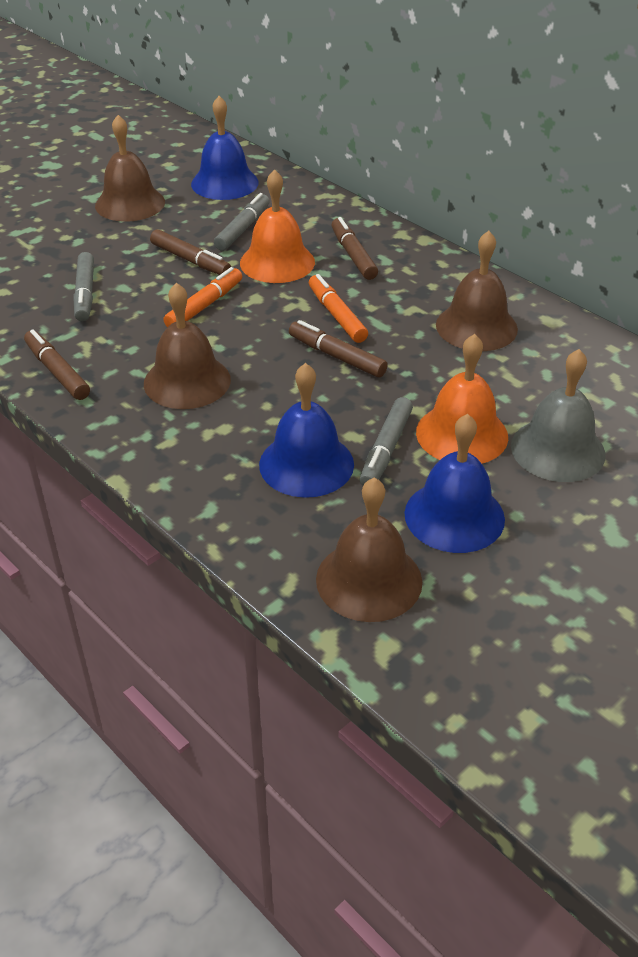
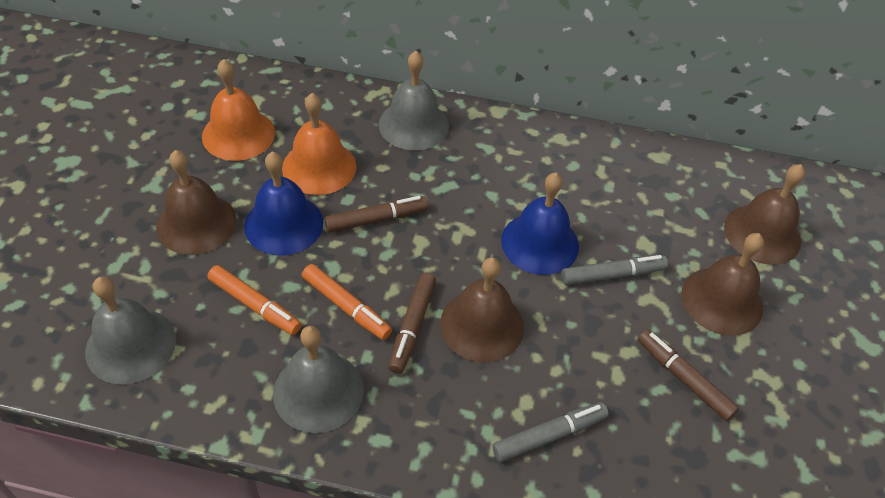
blue bell: [191,96,259,200] [259,363,354,498] [404,414,505,553] = 3 -> [244,151,323,255] [501,172,579,275] = 2
brown marker: [24,330,90,400] [150,229,231,275] [289,320,388,377] [332,217,378,280] = 4 -> [325,196,428,233] [388,273,436,374] [638,330,739,421] = 3
grey bell: [511,349,606,482] = 1 -> [85,277,176,384] [273,326,364,433] [379,51,449,150] = 3
grey marker: [73,252,94,321] [214,193,270,251] [360,397,413,486] = 3 -> [492,402,609,462] [561,255,668,285] = 2

